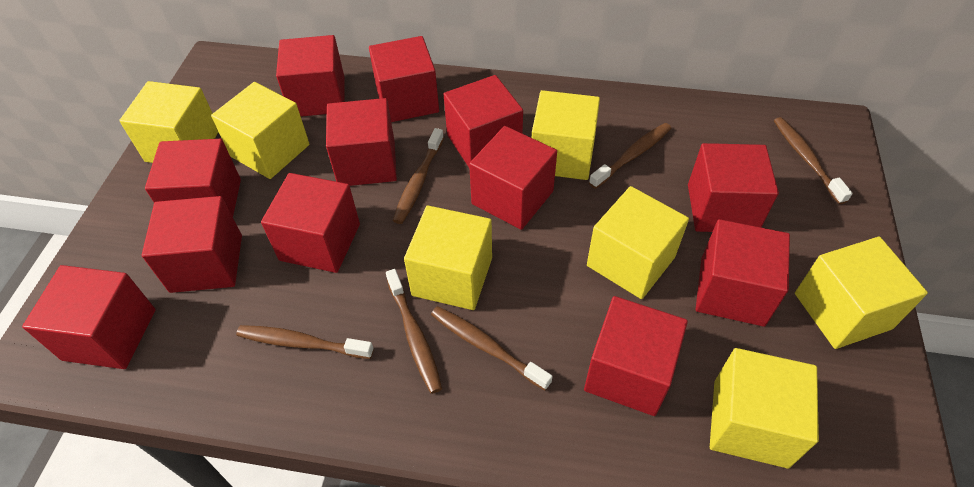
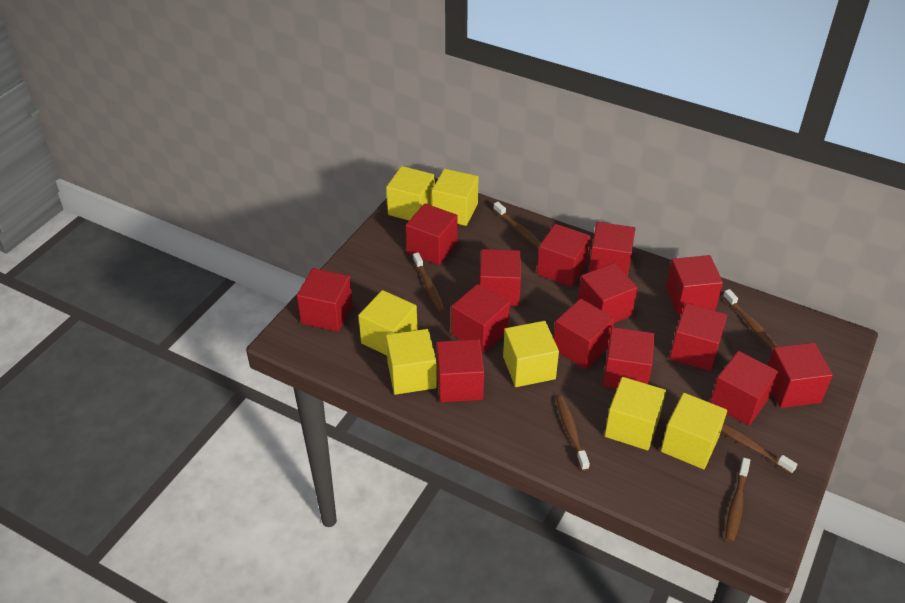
red cube: [22,265,156,369] [142,196,242,293] [145,139,241,217] [261,173,360,273] [276,35,345,117] [326,98,397,186] [369,36,439,122] [444,75,523,167] [469,126,557,230] [584,296,688,416] [688,143,779,232] [696,219,790,327] = 12 -> [297,268,353,332] [406,203,458,265] [436,339,484,402] [451,284,510,353] [480,249,521,306] [537,224,591,287] [554,299,615,369] [578,263,638,323] [588,222,635,276] [603,327,655,388] [666,255,723,315] [670,303,727,371] [710,351,779,426] [768,343,833,408] = 14

